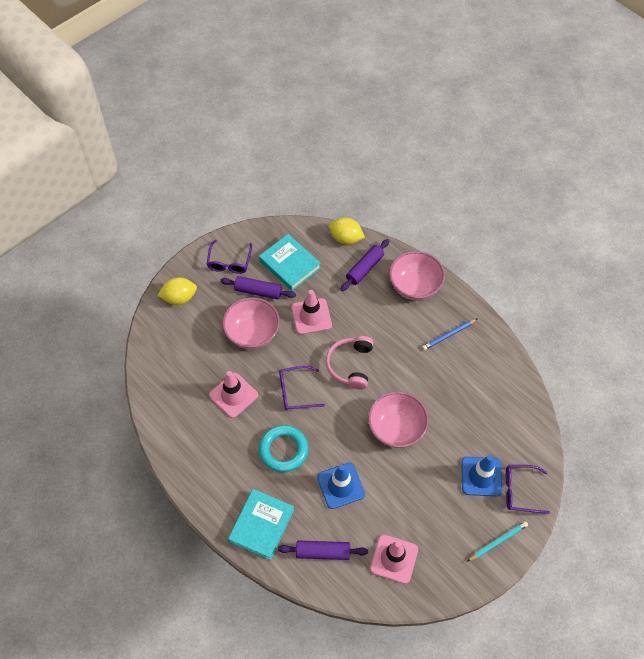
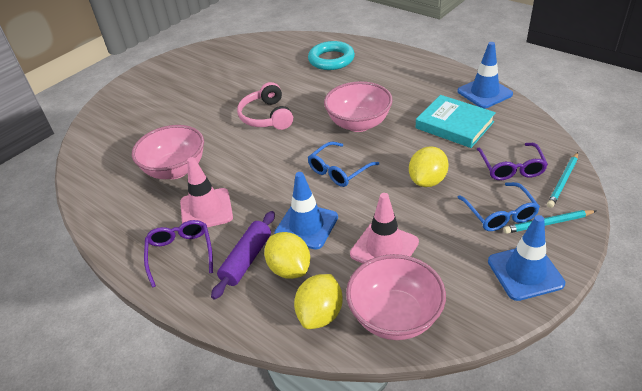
blue glasses: none = 0 -> [308,142,379,187] [457,182,540,231] = 2
blue pencil: [422,319,477,350] = 1 -> none = 0
blue traffic cone: [317,463,365,509] [461,455,502,496] = 2 -> [274,172,338,250] [457,42,513,108] [488,215,565,301] = 3
pink traffic cone: [209,371,258,418] [291,290,332,335] [370,535,418,584] = 3 -> [180,157,233,227] [350,193,419,263] = 2
purple glasses: [207,240,252,274] [279,366,325,410] [506,465,550,514] = 3 -> [144,220,213,288] [477,143,548,180] = 2
purple rolling pin: [220,276,296,299] [278,541,368,560] [340,239,389,291] = 3 -> [211,211,275,300] = 1
turquoise book: [228,489,294,560] [259,234,321,291] = 2 -> [416,95,496,148] = 1
turquoise pencil: [467,521,528,561] = 1 -> [503,210,596,234] [547,152,578,208] = 2
yellow lemon: [157,277,197,305] [329,217,365,245] = 2 -> [264,232,310,279] [294,274,343,329] [409,146,449,187] = 3

